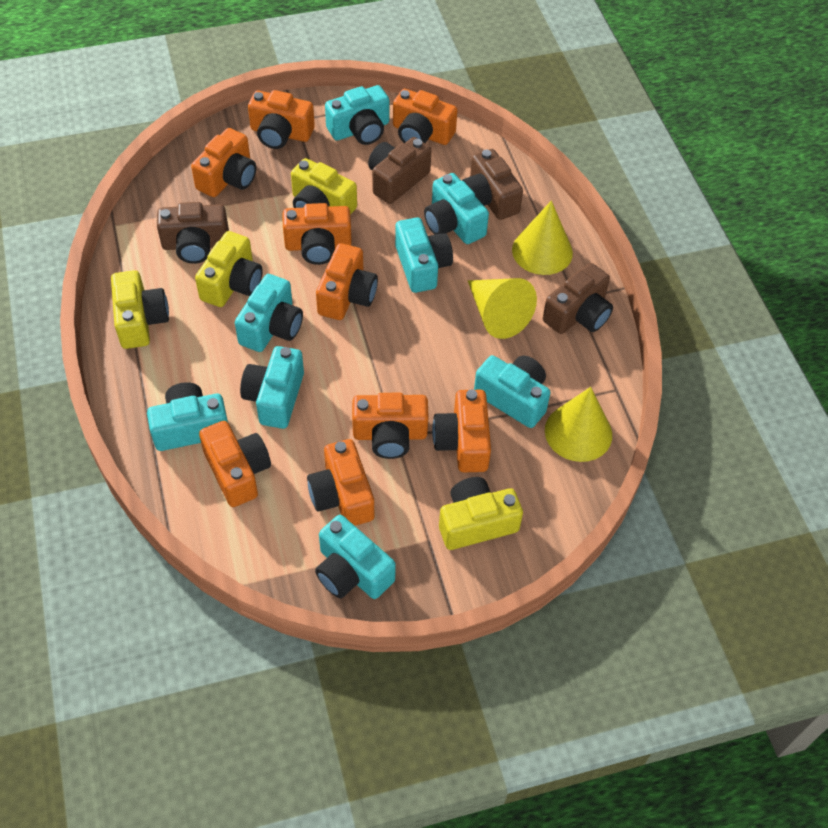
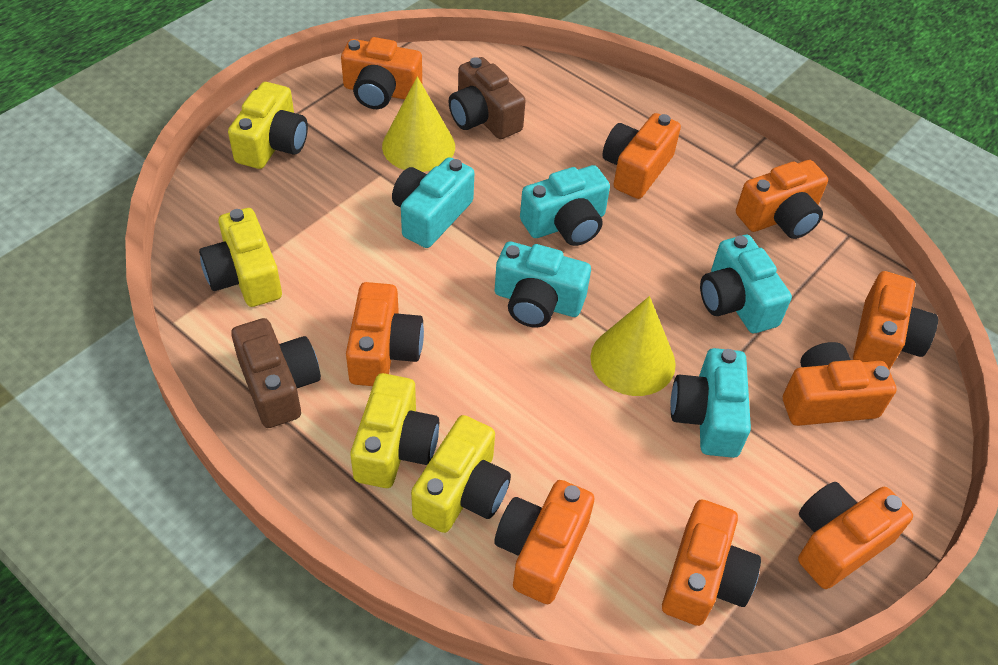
brown camera: [157,202,229,264] [368,137,431,204] [462,149,523,220] [543,263,613,334] = 4 -> [231,318,321,428] [449,57,526,139] = 2
turquoise camera: [147,382,228,451] [235,274,303,352] [240,346,304,429] [315,515,396,599] [325,85,390,145] [395,217,453,293] [424,173,489,244] [474,355,550,428] = 8 -> [392,157,474,248] [495,241,591,328] [520,165,610,246] [671,348,751,458] [700,235,792,333] = 5
yellow cone: [468,278,537,339] [512,200,573,275] [545,387,612,462] = 3 -> [382,77,455,172] [590,296,676,396] = 2

